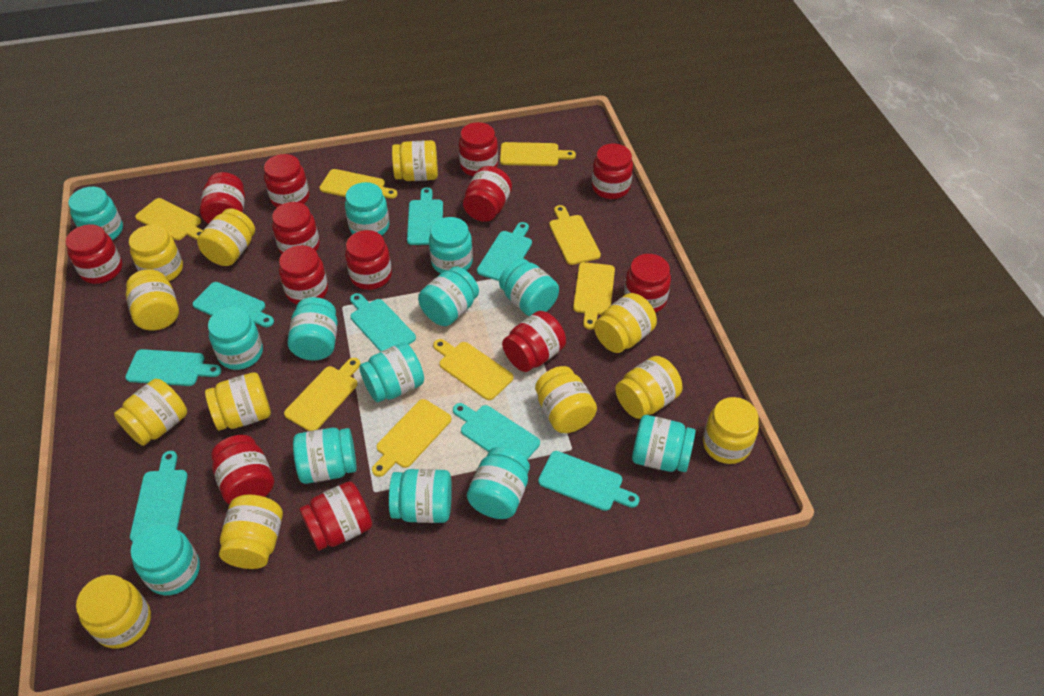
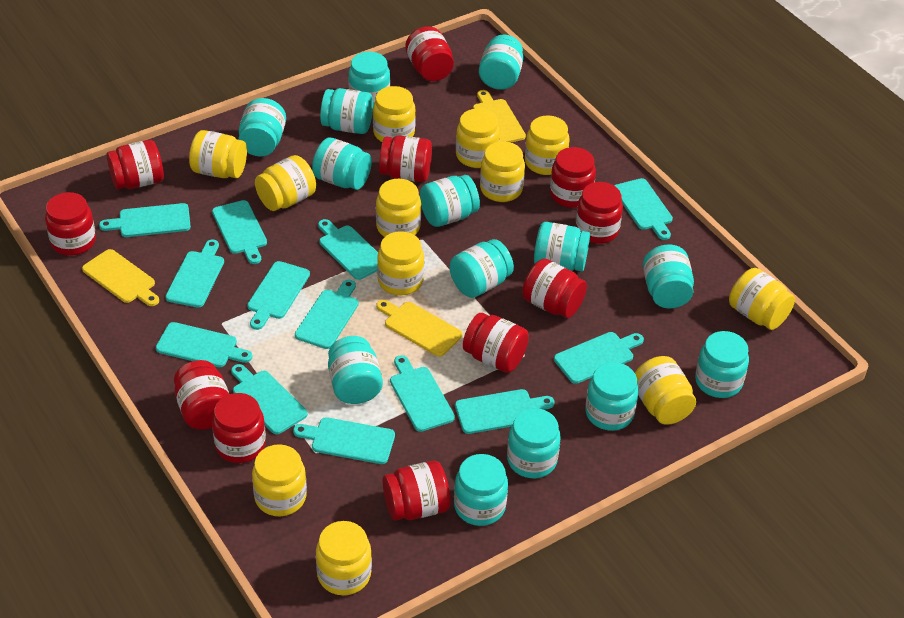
red jar: [65,224,122,284] [200,172,245,224] [211,435,274,505] [264,154,309,208] [272,202,320,254] [279,245,328,304] [299,481,372,550] [345,230,392,290] [459,122,498,176] [463,166,512,222] [502,311,566,372] [592,144,633,199] [624,254,671,313] = 13 -> [45,192,96,256] [107,140,164,190] [174,360,229,430] [212,393,266,463] [379,136,432,182] [383,461,450,521] [405,26,454,81] [463,313,529,373] [522,259,587,318] [550,147,596,208] [575,182,623,244] = 11
turquoise cutting board: [125,349,221,386] [130,451,188,542] [192,282,274,327] [350,293,416,352] [407,187,443,245] [453,403,540,459] [477,222,532,281] [538,451,640,511] = 8 -> [99,203,191,237] [156,322,253,367] [165,240,224,308] [212,200,267,264] [231,364,308,434] [247,261,310,330] [293,417,395,464] [295,280,359,349] [318,219,378,280] [390,355,455,432] [455,389,555,434] [554,332,644,384] [614,178,673,240] = 13
turquoise jar: [68,187,123,240] [131,524,200,595] [208,307,263,370] [288,297,338,360] [293,428,357,484] [345,182,389,236] [359,343,424,403] [389,469,452,523] [418,267,479,326] [429,217,473,274] [467,447,530,519] [499,258,559,316] [632,415,696,472] = 13 -> [239,98,286,157] [312,137,372,190] [320,88,373,134] [328,336,383,404] [348,52,390,106] [420,175,480,227] [450,239,514,298] [454,454,508,526] [479,35,523,90] [507,408,561,478] [534,222,590,271] [585,362,638,431] [643,245,694,308] [695,331,749,398] = 14
yellow cutting board: [135,198,203,240] [284,358,360,431] [319,169,397,199] [372,399,451,477] [433,339,514,400] [500,142,576,166] [549,205,601,265] [573,262,615,329] = 8 -> [82,249,159,306] [376,300,462,357] [473,90,526,143] = 3

